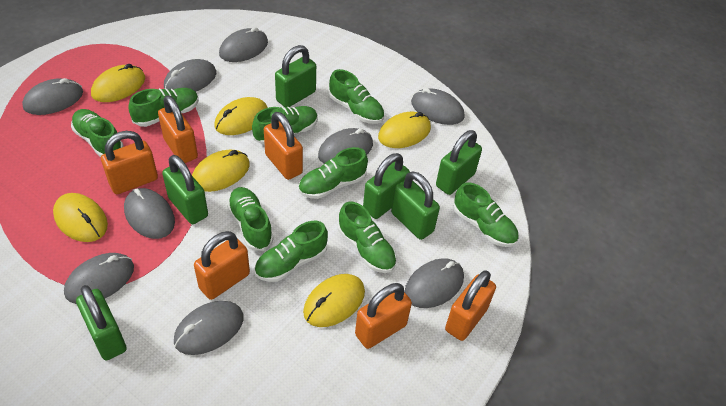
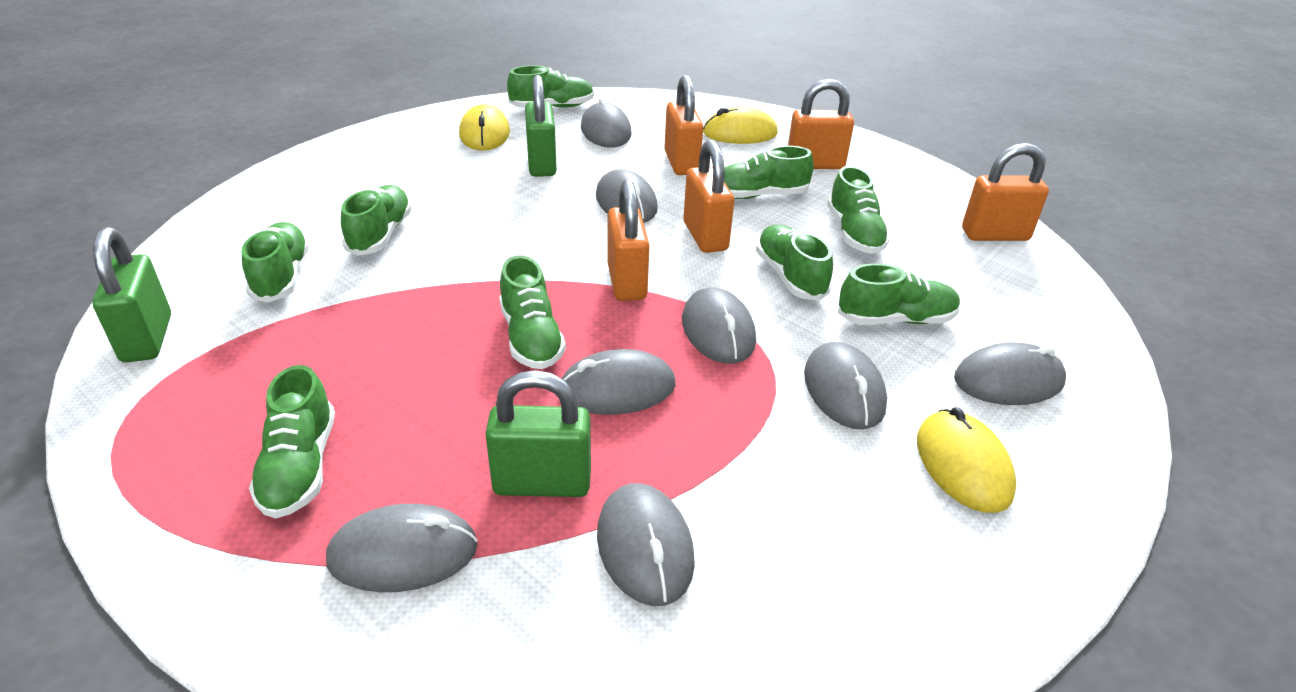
green padlock: [76,285,126,360] [162,155,208,224] [275,45,316,107] [363,153,410,219] [391,171,440,240] [436,130,482,195] = 6 -> [92,227,171,362] [485,370,591,497] [525,75,557,177] = 3
grey mouse: [22,78,83,115] [64,253,134,304] [124,188,175,239] [164,59,216,92] [174,301,244,355] [219,27,268,62] [318,128,373,163] [405,258,464,308] [411,88,464,125] = 9 -> [326,504,478,592] [562,349,676,415] [581,97,632,147] [596,169,658,223] [597,483,695,606] [682,287,756,364] [804,342,887,429] [954,342,1066,405] = 8
orange padlock: [101,131,158,194] [158,95,198,163] [194,231,250,300] [264,112,303,180] [355,283,412,349] [445,270,496,341] = 6 -> [607,180,650,301] [664,75,703,175] [683,140,734,253] [788,79,854,169] [962,143,1049,241] = 5
yellow mouse: [53,193,108,242] [91,64,145,102] [192,150,250,192] [215,97,268,135] [303,274,365,327] [378,112,431,148] = 6 -> [459,104,510,151] [703,107,778,144] [917,407,1016,513] = 3

